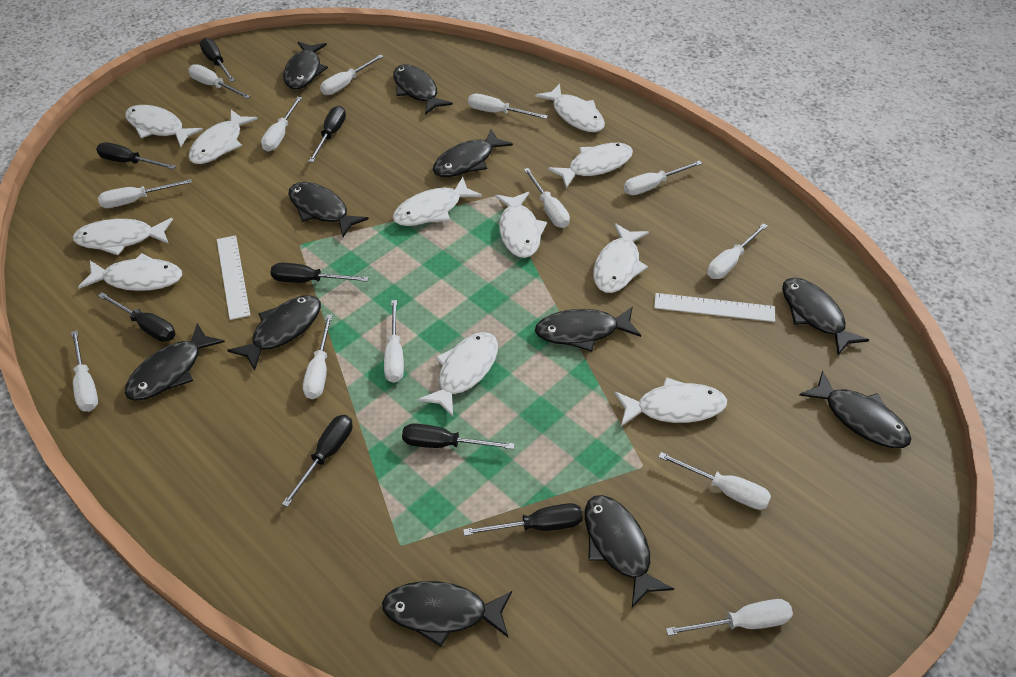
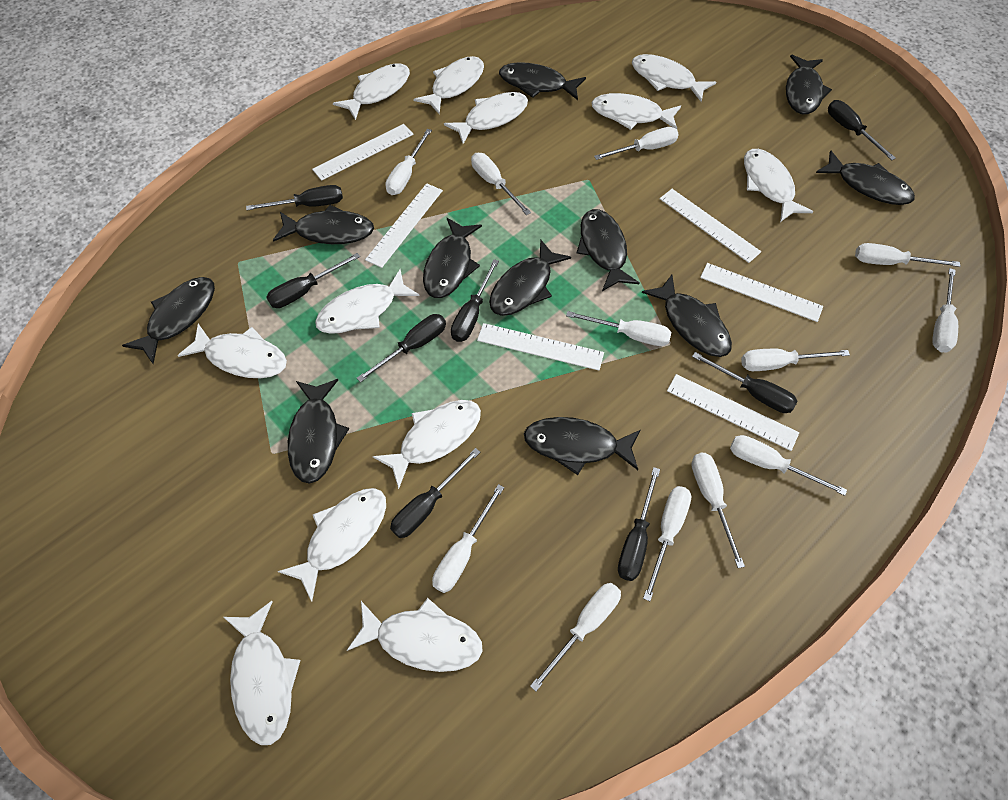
white fish: [73,218,173,255] [78,253,182,291] [125,105,203,147] [189,110,258,164] [393,177,482,226] [418,332,498,417] [495,192,547,258] [535,84,605,132] [548,143,633,188] [593,223,649,293] [614,377,727,426] = 11 -> [178,324,287,378] [224,601,301,745] [278,488,386,602] [315,269,420,334] [333,63,410,120] [347,598,483,672] [372,400,481,489] [413,56,484,114] [444,92,528,144] [591,93,681,130] [632,54,716,102] [744,149,813,222] = 12
white ruler: [217,235,250,320] [654,293,775,322] = 2 -> [312,124,414,181] [365,183,443,268] [477,323,604,371] [660,189,761,263] [667,374,799,451] [700,263,823,322] = 6
white screwdriver: [71,330,98,412] [98,179,192,208] [188,64,250,98] [261,97,302,152] [303,314,333,399] [320,54,384,95] [384,300,404,383] [468,94,548,119] [524,168,570,228] [624,161,702,195] [658,452,771,510] [666,599,793,636] [707,223,768,279] = 13 -> [385,129,432,195] [432,484,504,593] [471,153,531,215] [530,583,621,692] [566,311,671,346] [594,127,679,160] [643,486,691,601] [691,453,745,568] [730,435,847,496] [741,349,850,371] [855,243,961,267] [932,268,958,352] = 12

